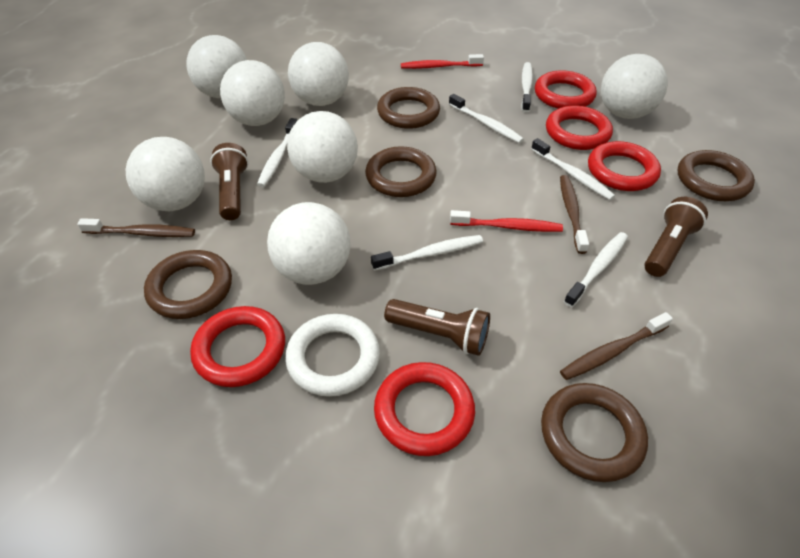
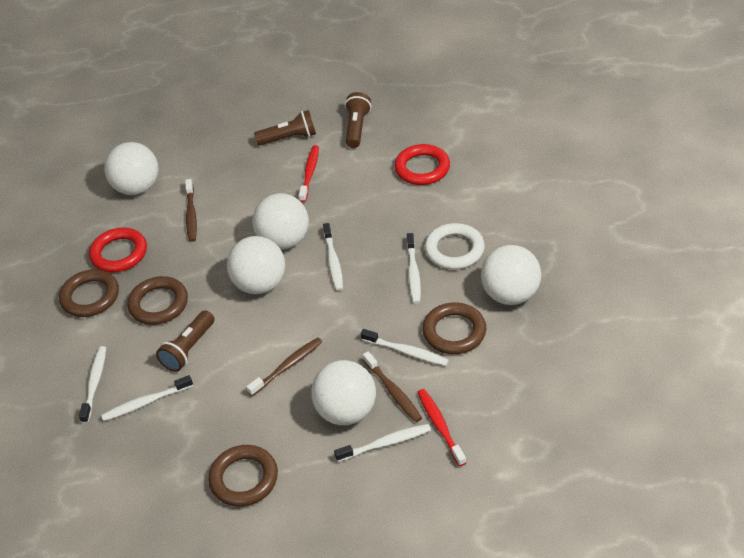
brown ring: [144,250,232,319] [365,146,437,197] [377,87,440,129] [541,383,648,482] [678,150,755,201] = 5 -> [59,269,119,317] [127,276,188,325] [208,445,278,507] [422,302,486,354] = 4
red ring: [190,306,285,387] [374,362,475,456] [535,70,597,109] [546,106,613,150] [588,141,661,191] = 5 -> [89,228,147,273] [394,144,450,185] = 2
white ball: [126,137,205,211] [186,35,247,98] [220,60,285,126] [267,202,351,285] [287,111,358,183] [288,42,349,106] [601,54,668,119] = 7 -> [104,142,159,195] [227,236,285,294] [252,193,309,250] [311,360,376,425] [481,245,541,305] = 5

